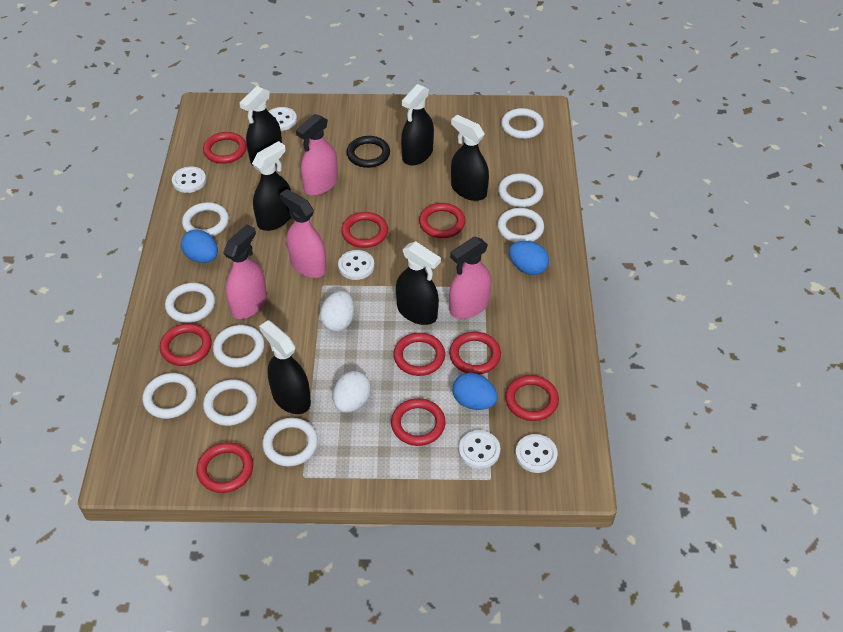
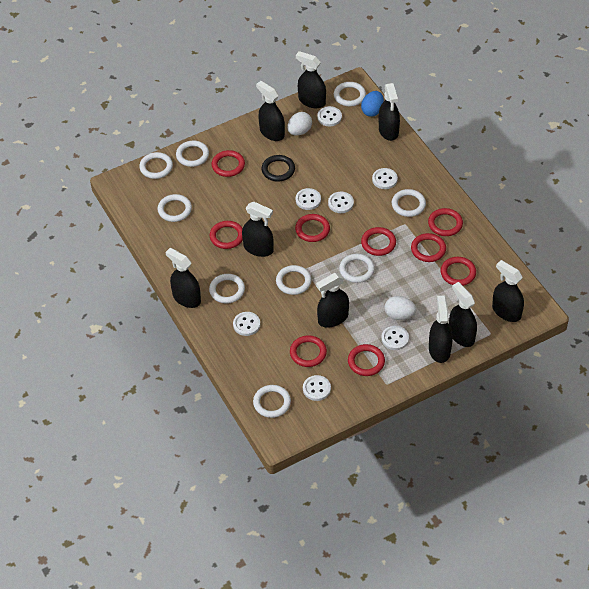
black spray bottle: [240,86,282,165] [252,141,291,231] [259,320,311,414] [396,241,441,325] [401,84,434,166] [451,115,489,201] = 6 -> [165,248,201,308] [242,202,274,257] [256,81,285,141] [296,51,326,108] [316,273,349,328] [379,83,400,141] [429,295,453,363] [449,282,477,347] [492,260,524,322] = 9
blue egg: [181,229,218,263] [452,373,498,410] [509,241,549,275] = 3 -> [361,91,384,117] = 1
pink spray bottle: [223,225,267,319] [280,189,327,278] [296,114,338,196] [449,237,491,319] = 4 -> none = 0
white button: [172,167,206,193] [268,107,297,131] [338,250,374,280] [459,430,500,469] [515,434,558,473] = 5 -> [233,312,260,336] [296,188,321,210] [303,375,331,401] [317,106,342,126] [328,192,354,213] [372,168,398,189] [381,326,409,350] = 7

